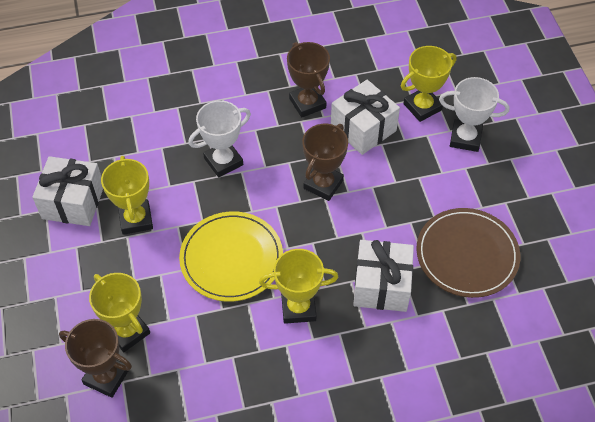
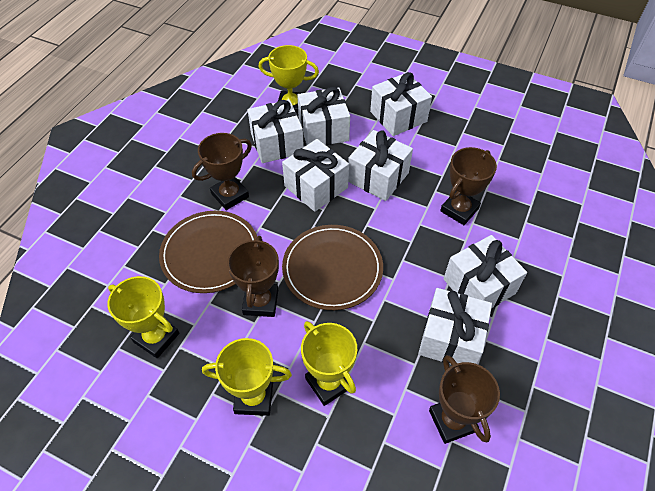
brown plate: [416,208,520,298] = 1 -> [159,211,257,293] [282,225,383,310] = 2
brown trophy: [59,319,132,398] [287,42,330,118] [302,124,348,201] = 3 -> [192,133,252,210] [227,236,279,317] [429,355,500,444] [440,147,497,225] = 4
white gift: [32,156,103,226] [331,80,400,155] [353,240,414,312] = 3 -> [248,100,304,163] [282,139,349,212] [297,87,350,145] [348,130,413,201] [370,72,432,136] [418,288,492,364] [444,235,527,308] = 7
white trophy: [188,100,251,178] [439,77,509,152] = 2 -> none = 0
yellow plate: [179,211,283,302] = 1 -> none = 0

